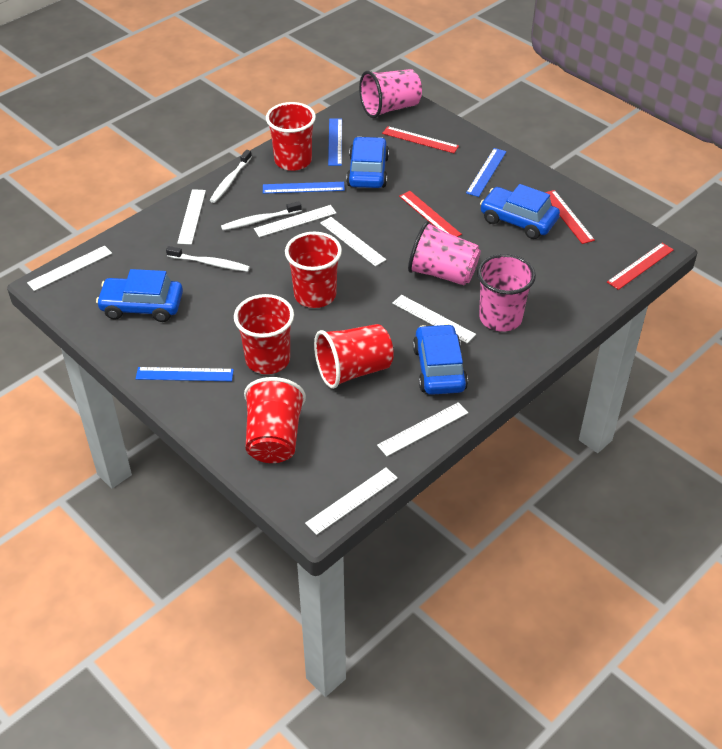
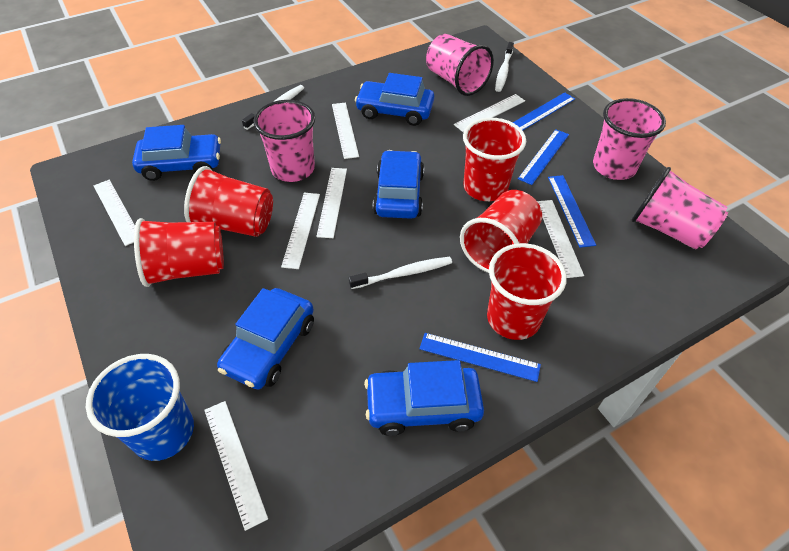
blue car: [96,269,183,322] [346,136,389,188] [413,324,468,395] [480,184,560,239] = 4 -> [132,125,221,181] [217,288,314,389] [355,73,434,126] [364,360,484,436] [373,150,424,219] = 5
blue cup: none = 0 -> [86,354,194,461] = 1
pink cup: [359,69,422,118] [408,221,481,285] [477,254,536,332] = 3 -> [254,100,315,182] [426,34,494,96] [593,98,666,180] [631,167,728,250] = 4
red ruler: [382,126,459,153] [399,191,462,237] [545,190,595,244] [607,243,674,290] = 4 -> none = 0

